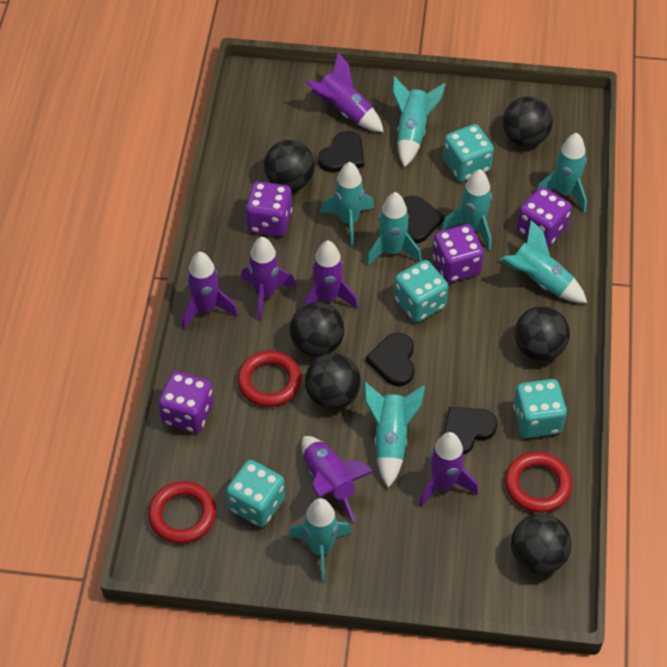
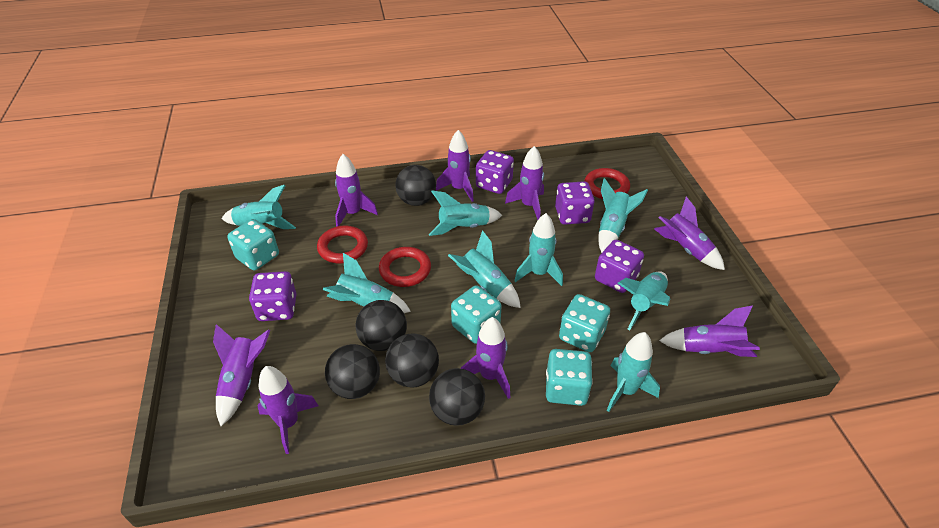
black ball: [264,140,315,191] [290,302,344,357] [305,353,361,409] [503,96,553,147] [511,514,572,574] [514,306,570,361] = 6 -> [325,344,380,399] [355,300,407,351] [385,333,439,388] [395,165,436,206] [429,368,485,426] = 5
black heart: [318,131,364,172] [366,333,415,386] [403,196,444,244] [443,407,498,455] = 4 -> none = 0
purple rocket: [182,252,238,329] [241,237,296,321] [301,436,374,522] [303,240,358,309] [305,52,384,132] [419,432,478,507] = 6 -> [213,324,270,426] [257,366,318,454] [335,154,378,227] [436,130,474,202] [461,317,510,399] [505,146,544,220] [654,197,725,270] [659,305,760,357] = 8

